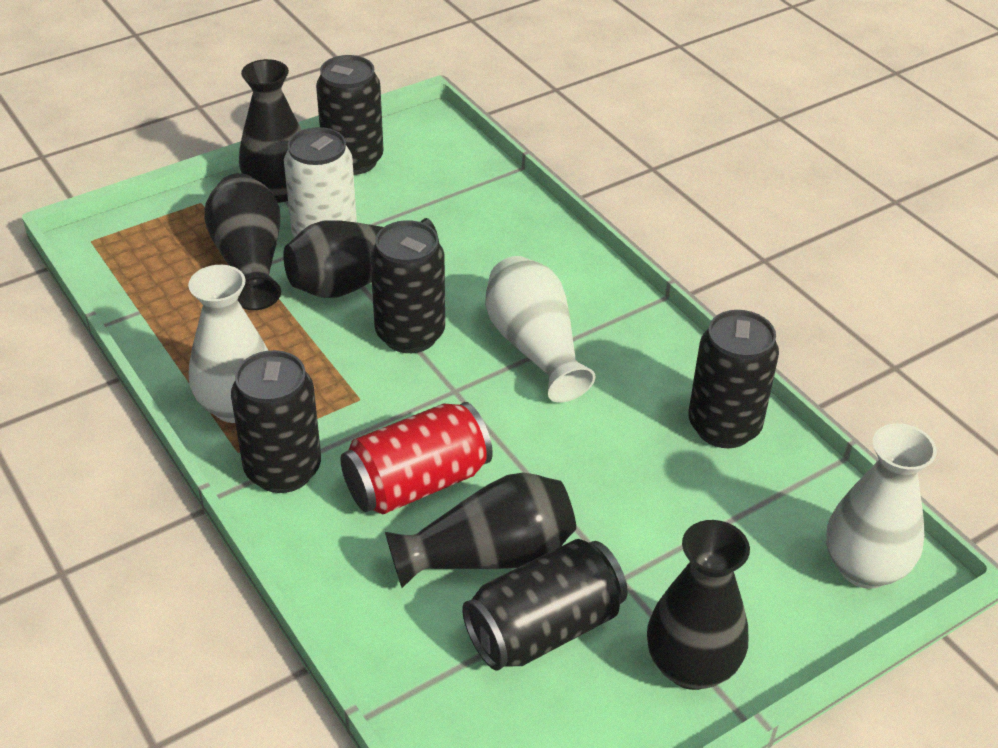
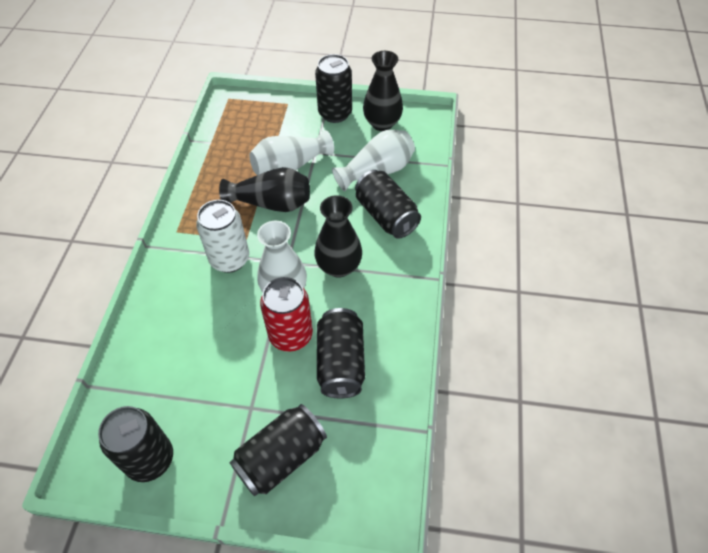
black vase: [204,173,281,310] [239,59,301,203] [283,218,439,298] [385,473,576,588] [647,520,750,690] = 5 -> [219,167,310,212] [314,195,362,278] [363,51,403,131] = 3

